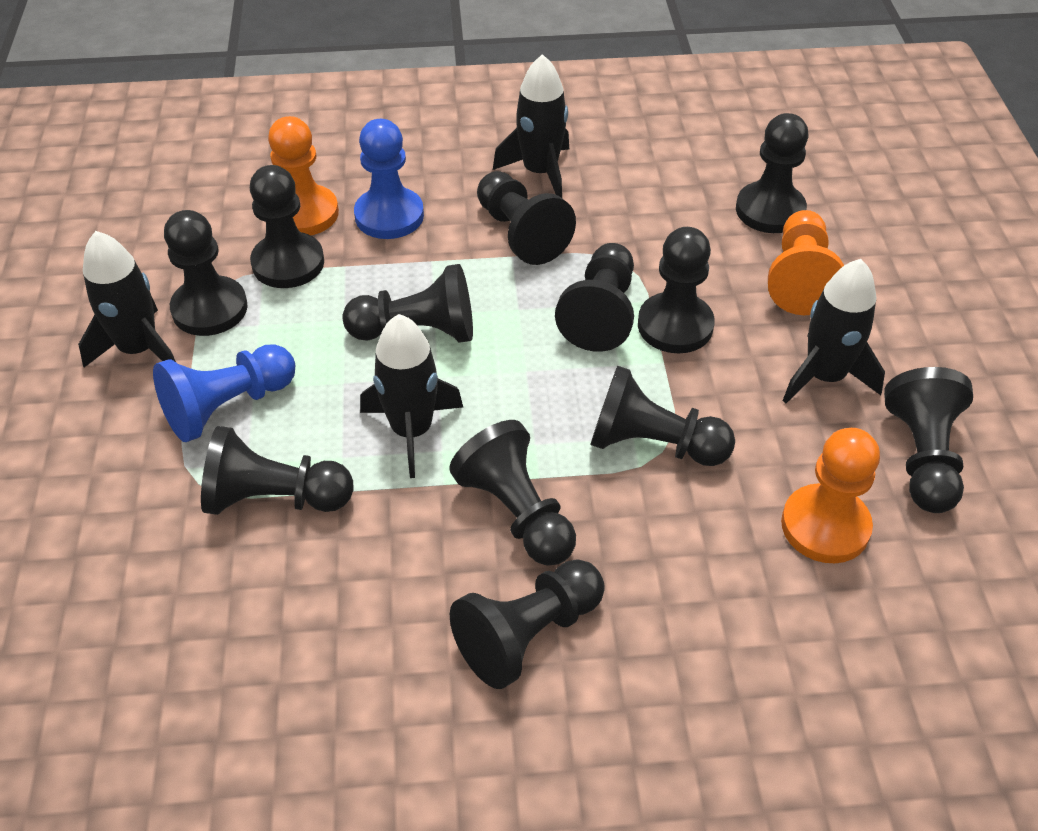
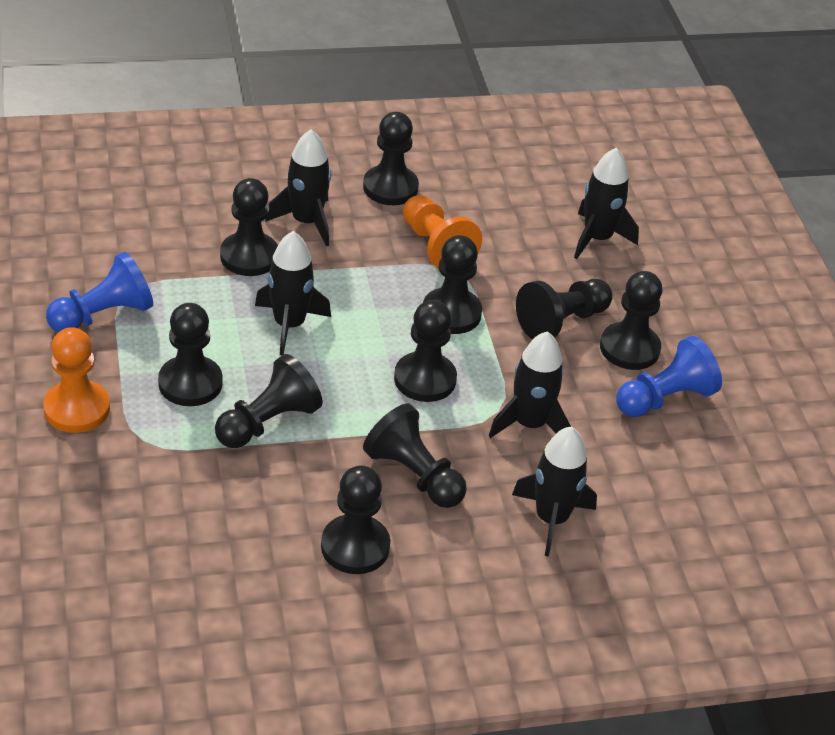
black pawn: [164,210,248,336] [201,426,354,515] [250,165,324,288] [343,264,473,343] [449,420,576,566] [450,559,605,689] [477,171,576,265] [555,243,634,352] [590,366,735,466] [638,227,715,353] [736,113,808,233] [884,367,973,513] = 12 -> [158,303,223,406] [215,354,323,448] [220,178,278,276] [321,466,390,574] [363,112,419,205] [363,404,467,508] [394,300,457,402] [423,235,482,334] [516,279,613,340] [600,271,662,370] = 10
black rocket: [78,231,176,367] [360,314,463,478] [493,54,569,198] [783,259,885,403] = 4 -> [255,231,331,355] [265,129,331,246] [489,331,571,438] [512,426,597,557] [574,148,639,259] = 5
orange pawn: [268,116,339,235] [768,210,844,315] [781,428,880,563] = 3 -> [43,327,110,433] [403,195,482,270] = 2

